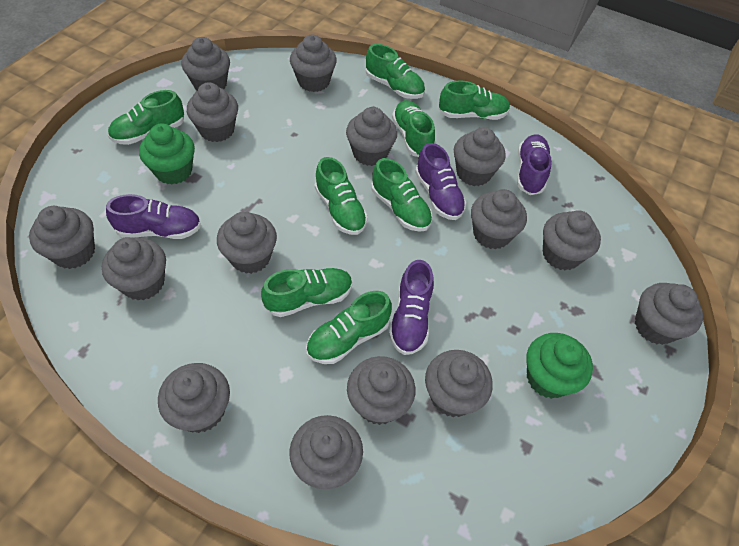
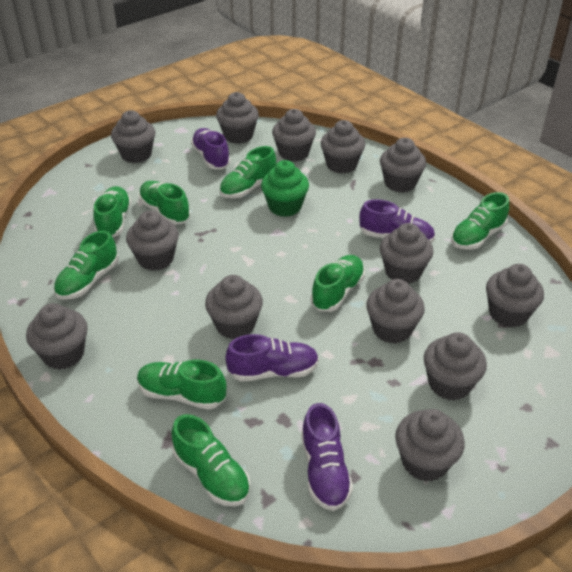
green cupcake: [139,123,195,184] [526,333,593,399] = 2 -> [261,160,309,217] = 1
grey cupcake: [29,206,95,269] [102,237,166,300] [158,363,230,433] [182,37,230,90] [187,82,238,142] [217,211,277,274] [289,415,363,489] [290,35,337,92] [346,107,397,166] [347,356,415,425] [425,350,493,417] [454,127,506,186] [471,189,527,249] [543,210,601,270] [635,283,703,345] = 15 -> [26,303,88,370] [111,110,156,163] [126,210,179,271] [205,275,263,339] [216,92,259,144] [272,109,316,162] [321,120,365,174] [366,279,425,344] [380,138,426,193] [380,223,433,284] [395,409,465,482] [424,332,487,400] [486,264,544,328] = 13

